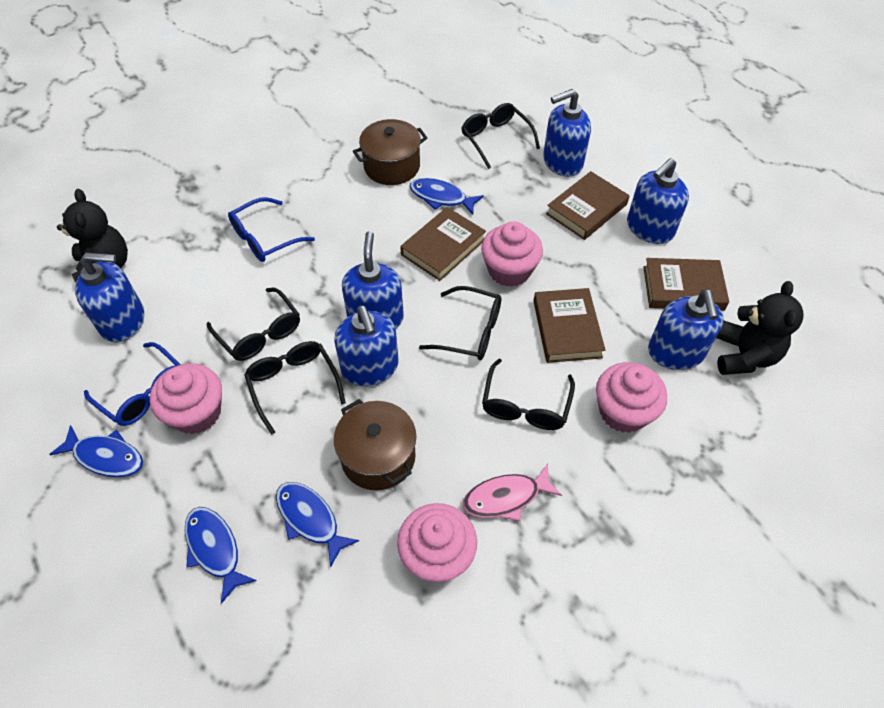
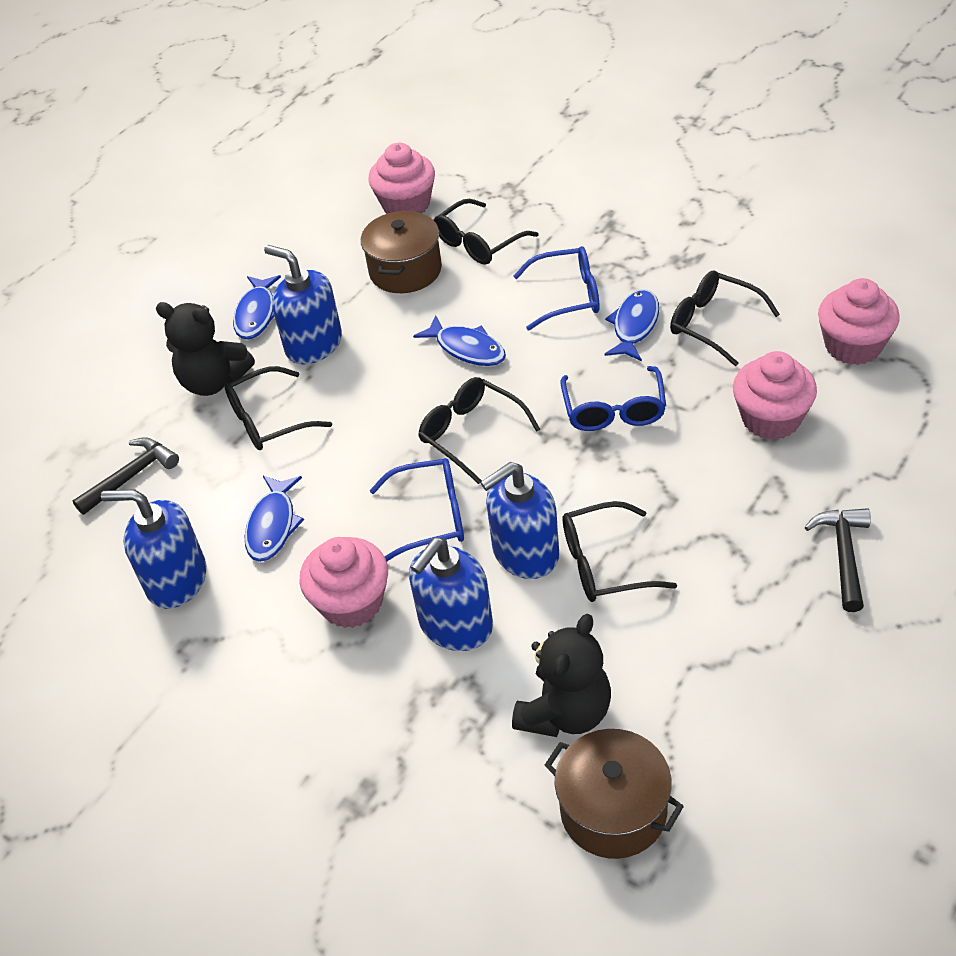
black hammer: none = 0 -> [73,437,179,515] [805,508,871,612] = 2
blue glasses: [84,342,181,426] [228,197,315,262] = 2 -> [370,458,464,561] [513,246,600,331] [561,366,666,431] = 3
blue soap dispenser: [75,253,144,343] [334,305,399,387] [342,231,404,329] [543,89,591,177] [627,158,689,244] [648,289,724,370] = 6 -> [101,489,206,609] [264,245,342,364] [409,538,493,651] [480,462,559,579] = 4
brown book: [400,207,486,281] [533,288,605,363] [546,171,630,240] [643,258,729,311] = 4 -> none = 0
pink fish: [463,464,562,521] = 1 -> none = 0

